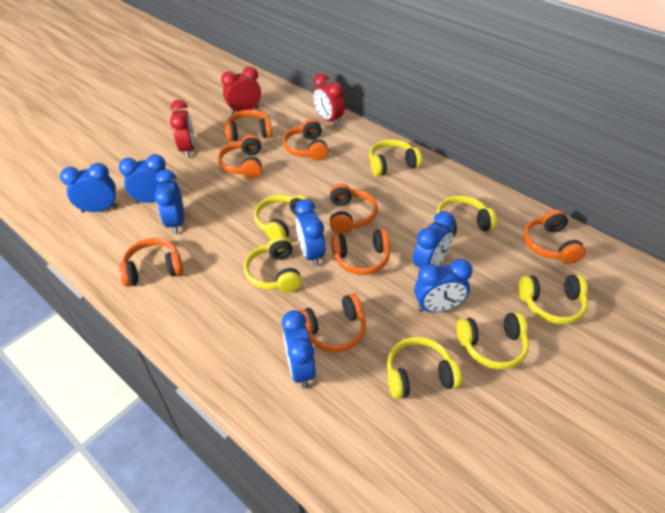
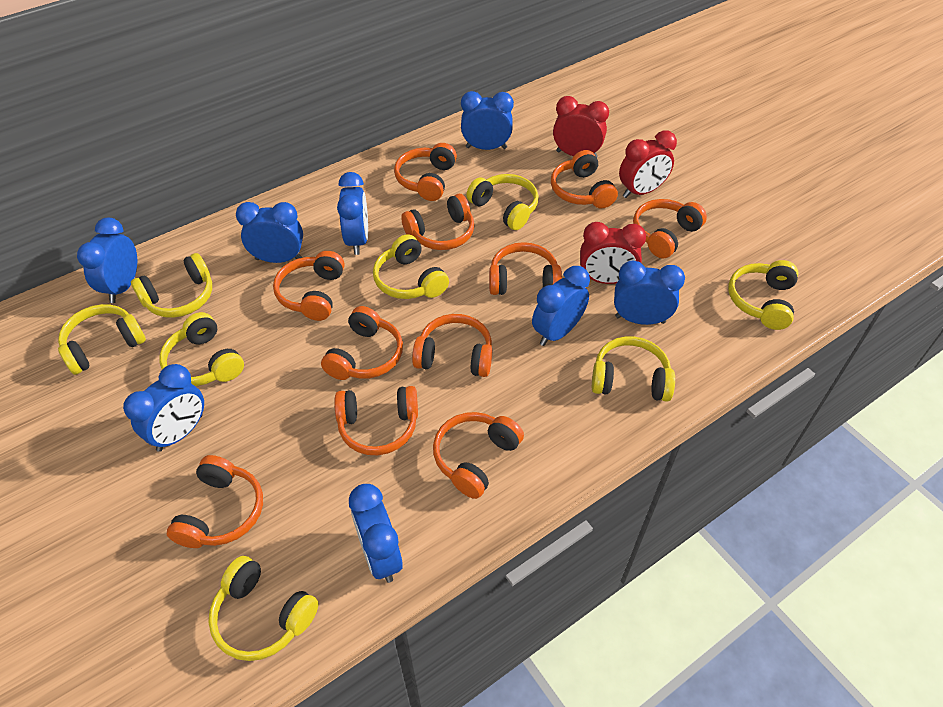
blue clock: [60,163,118,213] [119,154,171,203] [155,169,184,234] [282,310,316,389] [295,199,325,267] [413,211,455,269] [414,259,473,312] = 7 -> [77,218,137,303] [123,364,204,452] [236,202,303,263] [337,172,368,255] [349,484,403,583] [461,91,514,150] [532,266,590,346] [614,260,685,325] = 8
orange headphones: [119,238,183,287] [218,135,262,179] [225,110,272,142] [283,119,329,161] [299,293,366,352] [330,184,378,234] [331,229,390,275] [524,210,586,264] = 8 -> [167,455,263,548] [273,251,344,321] [321,306,403,380] [334,386,418,455] [394,143,457,201] [401,194,474,250] [412,314,492,377] [433,412,524,499] [489,242,562,295] [551,150,618,209] [633,199,707,258] = 11
yellow headphones: [244,236,302,293] [254,194,309,239] [369,139,422,176] [387,337,462,399] [437,195,497,237] [457,312,529,369] [519,274,588,324] = 7 -> [58,304,146,375] [131,253,212,318] [159,312,244,386] [208,556,319,661] [373,234,449,299] [467,174,539,230] [592,336,675,402] [728,260,798,330] = 8

